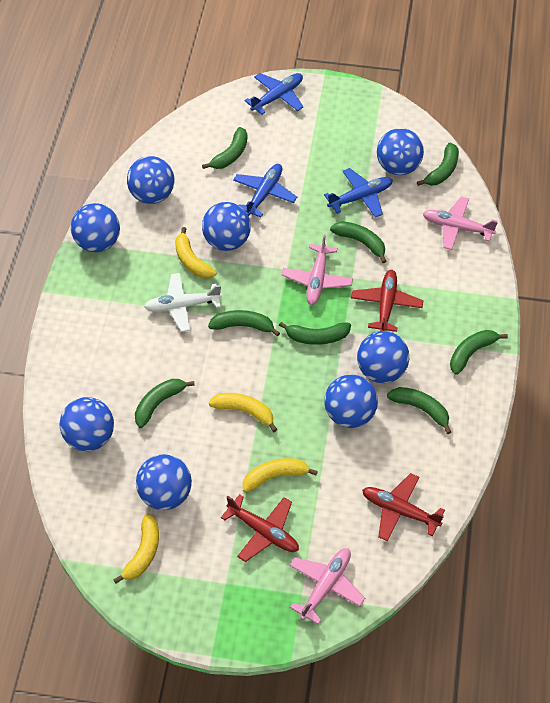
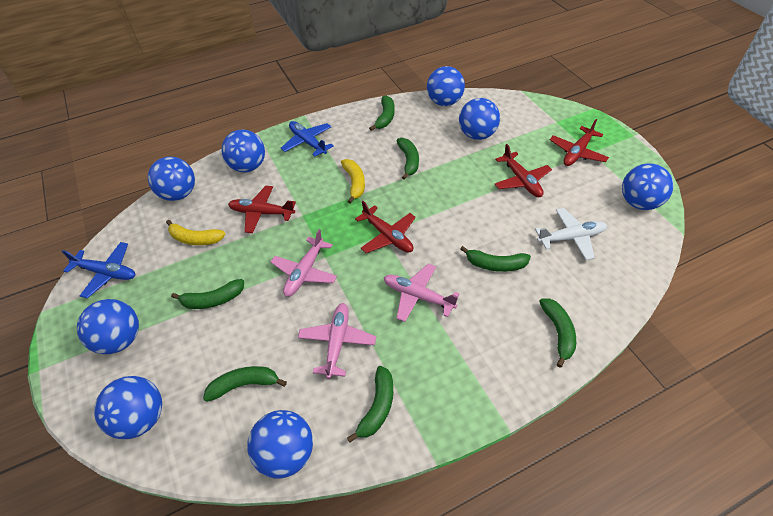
blue plane: [233,164,297,217] [245,73,304,115] [324,168,393,218] = 3 -> [62,242,135,298] [281,121,334,157] = 2
green banana: [135,379,195,428] [202,127,247,169] [208,310,280,336] [279,322,351,345] [330,221,386,263] [387,387,451,434] [417,143,459,186] [450,330,508,375] = 8 -> [171,279,244,309] [203,366,287,402] [347,366,393,442] [369,96,395,131] [396,138,419,180] [460,246,531,272] [539,298,576,368] = 7
red plane: [221,494,299,562] [351,270,424,332] [362,473,445,541] = 3 -> [228,186,296,233] [355,201,416,253] [495,144,552,197] [550,119,609,166] = 4
yellow banana: [113,514,159,584] [175,227,217,279] [209,393,277,432] [243,458,318,493] = 4 -> [166,220,225,245] [341,159,365,204] = 2

